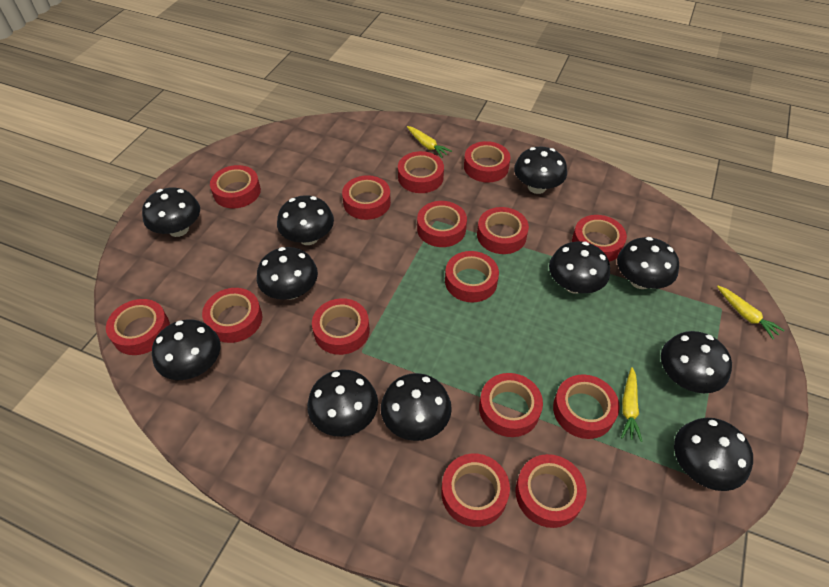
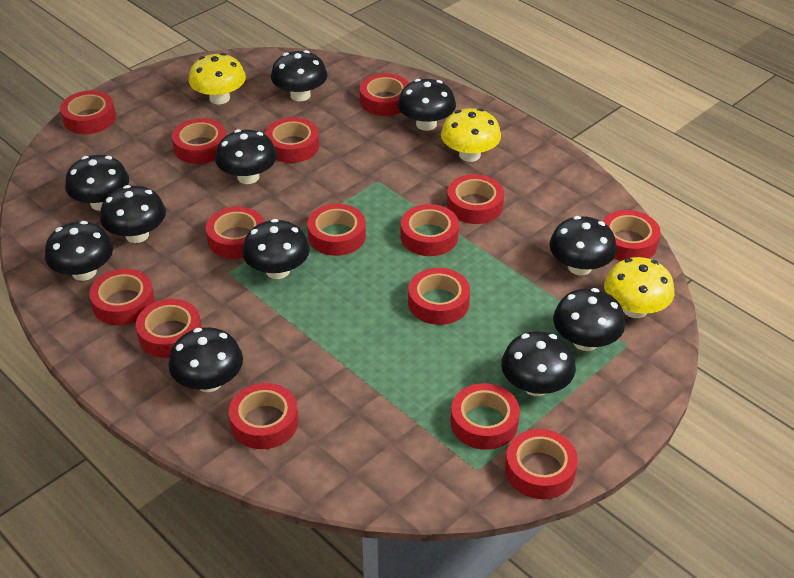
yellow carrot: [407,126,452,158] [621,367,642,442] [717,286,785,340] = 3 -> none = 0
yellow mushroom: none = 0 -> [189,53,246,104] [441,108,501,162] [604,257,675,318] = 3

